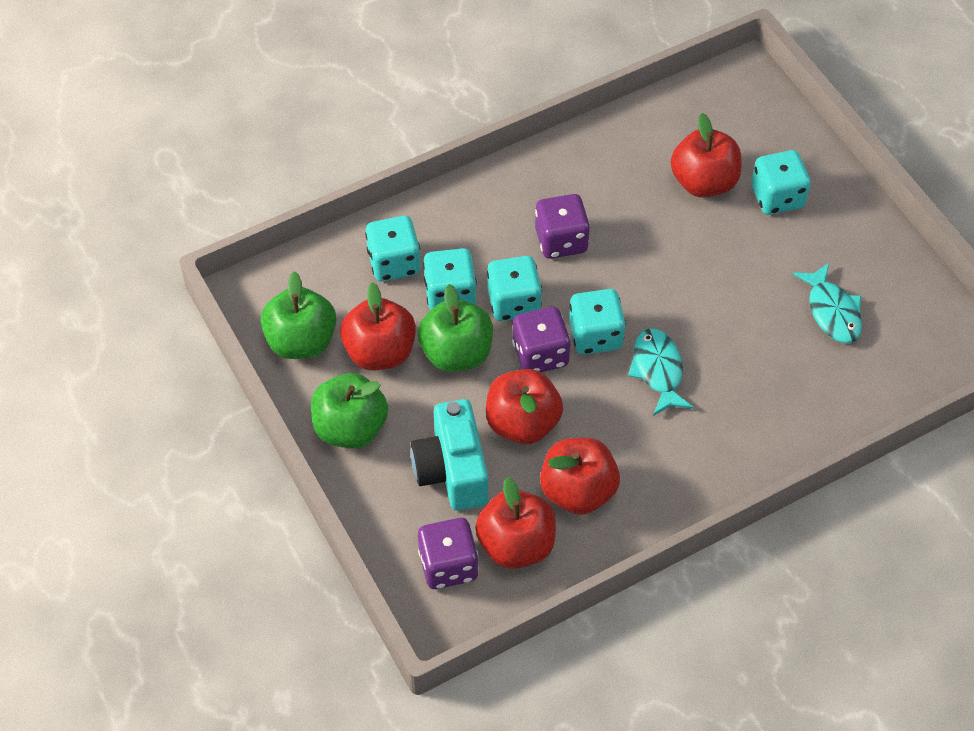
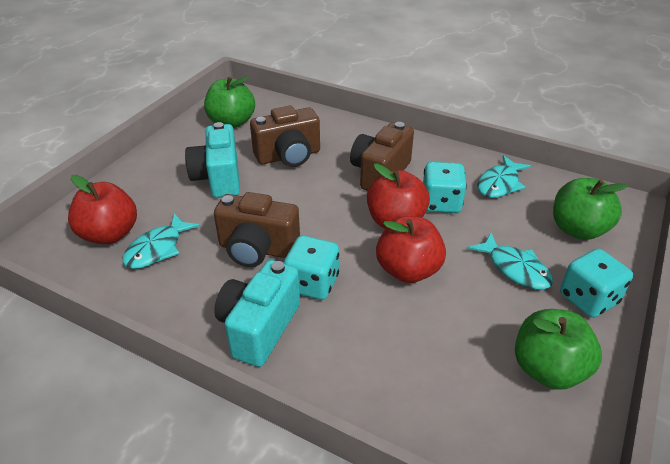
brown camera: none = 0 -> [214,192,300,267] [250,106,320,167] [350,122,414,191] = 3
purple dice: [418,518,479,589] [512,307,571,372] [535,194,590,259] = 3 -> none = 0
red apple: [340,282,416,370] [475,477,556,569] [486,369,563,444] [540,438,620,515] [671,113,741,198] = 5 -> [68,175,137,244] [367,163,430,229] [376,216,446,283] = 3
turquoise camera: [411,399,488,511] = 1 -> [185,122,240,198] [214,260,300,367] = 2
turquoise dice: [365,216,421,282] [423,248,477,310] [487,256,542,321] [569,289,626,355] [751,150,811,215] = 5 -> [284,235,339,300] [423,162,467,213] [560,249,633,318] = 3
turquoise fish: [628,328,694,416] [793,263,862,343] = 2 -> [123,213,200,269] [468,233,553,290] [477,155,531,198] = 3

